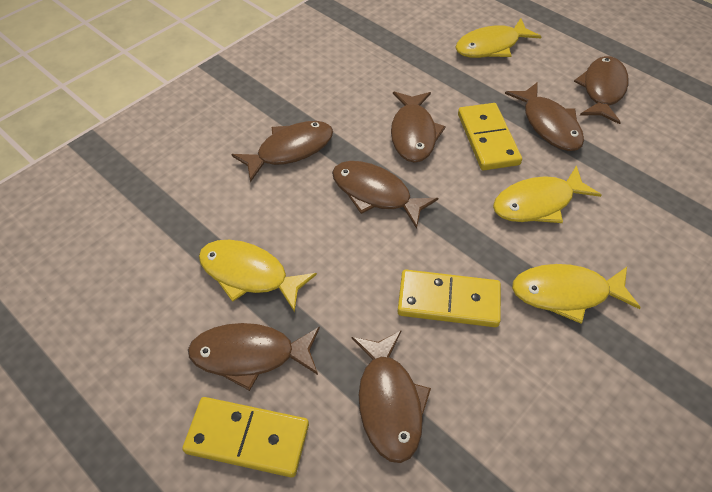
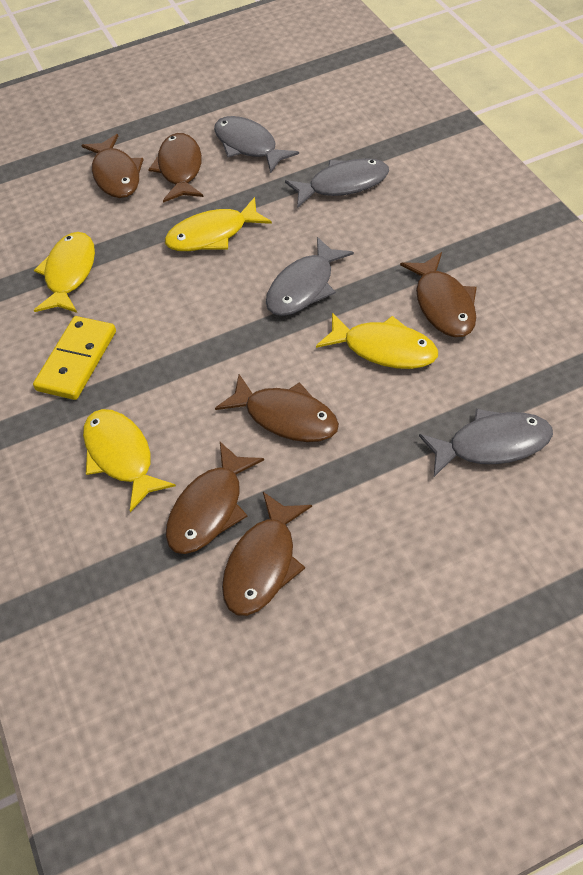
brown fish: [188,323,320,391] [231,121,333,182] [332,161,438,229] [351,330,431,463] [391,91,446,163] [505,82,584,151] [574,56,628,124] = 7 -> [82,134,144,198] [148,133,204,203] [166,442,264,554] [215,374,339,442] [222,492,312,616] [400,252,477,337] = 6
grey fish: none = 0 -> [214,116,299,173] [266,237,354,316] [285,158,389,208] [419,409,553,477] = 4
yellow domino: [182,397,309,477] [397,270,501,327] [458,103,522,170] = 3 -> [33,316,116,400] = 1

